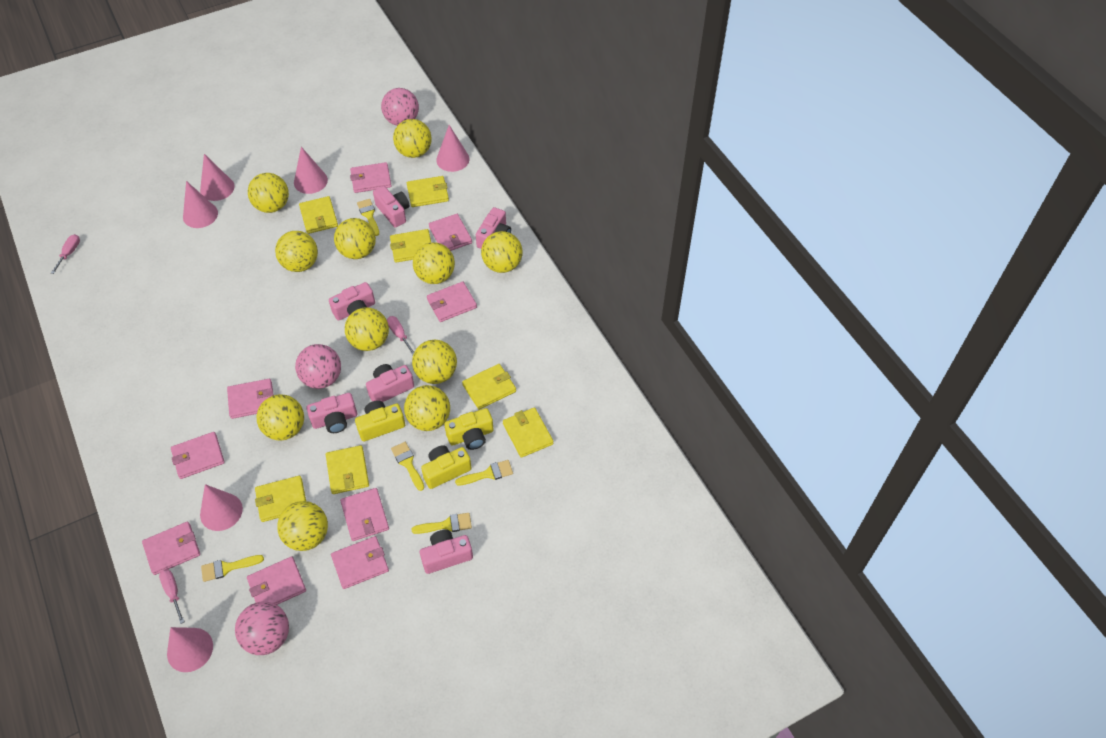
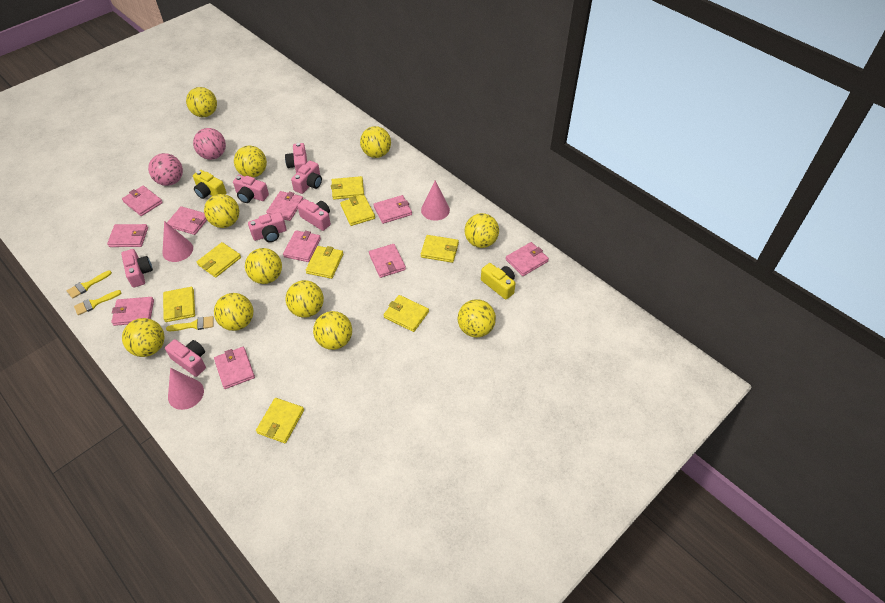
pink ball: [235,602,289,655] [295,344,341,389] [381,88,419,126] = 3 -> [148,153,183,186] [193,128,226,160] = 2
pink camera: [306,393,357,433] [329,282,375,321] [366,364,414,402] [373,186,410,228] [420,530,473,574] [476,207,511,249] = 6 -> [121,249,153,288] [165,339,206,377] [233,175,269,203] [248,212,286,242] [285,143,307,173] [291,160,322,194] [297,199,331,231] = 7
pink cone: [167,627,213,672] [183,181,218,228] [200,154,235,201] [200,484,243,531] [294,147,328,194] [436,125,470,172] = 6 -> [162,221,193,262] [168,368,204,410] [421,181,450,221] = 3
pink screwdriver: [51,234,80,274] [159,569,185,624] [387,316,414,355] = 3 -> none = 0
pink wallet: [142,522,200,575] [171,432,225,479] [227,379,273,419] [247,556,306,605] [331,536,389,589] [340,488,389,541] [350,162,392,193] [427,282,477,322] [429,214,472,251] = 9 -> [107,224,148,247] [111,297,154,326] [122,186,163,216] [167,206,207,235] [214,347,255,389] [266,191,304,221] [283,230,321,262] [369,244,406,278] [373,195,412,224] [506,242,549,276] = 10
yellow brush: [201,555,264,582] [357,199,379,236] [391,442,424,491] [412,513,472,534] [455,460,513,486] = 5 -> [67,270,112,299] [74,290,122,315] [166,316,214,331] = 3
yellow camera: [355,400,405,441] [421,445,472,489] [444,408,494,450] = 3 -> [193,170,226,199] [481,263,516,299] = 2
yellow wallet: [255,476,306,522] [299,196,338,234] [326,445,369,494] [390,229,431,263] [407,176,449,207] [462,364,516,410] [503,407,553,458] = 7 -> [163,287,195,322] [197,242,241,278] [256,398,304,443] [306,246,343,279] [331,176,364,200] [340,195,375,226] [384,295,429,332] [421,235,459,263] = 8

